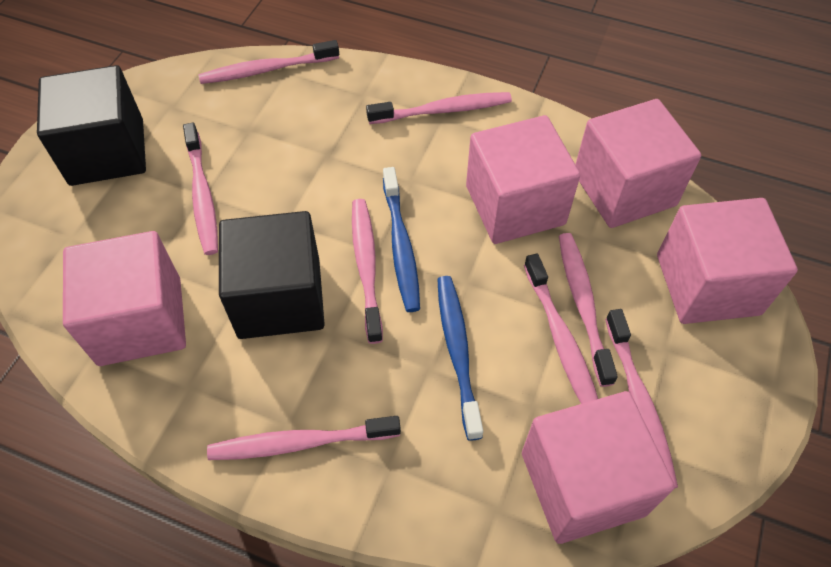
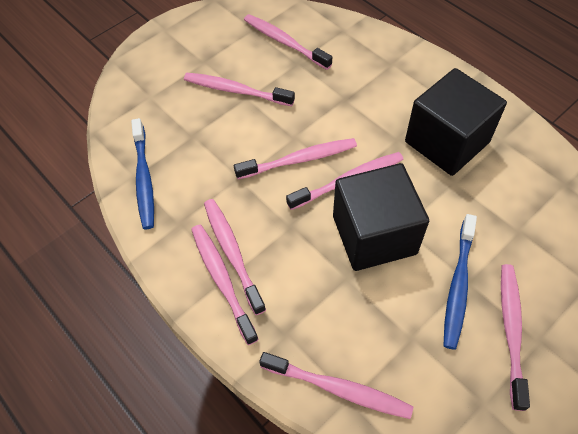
pink cube: [63,231,186,366] [466,115,580,244] [522,391,675,544] [575,99,701,228] [657,198,798,324] = 5 -> none = 0

